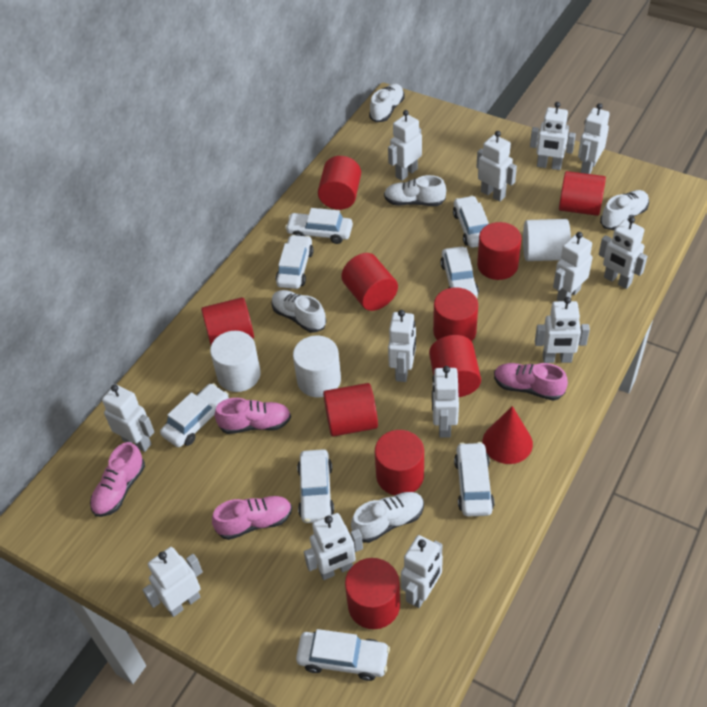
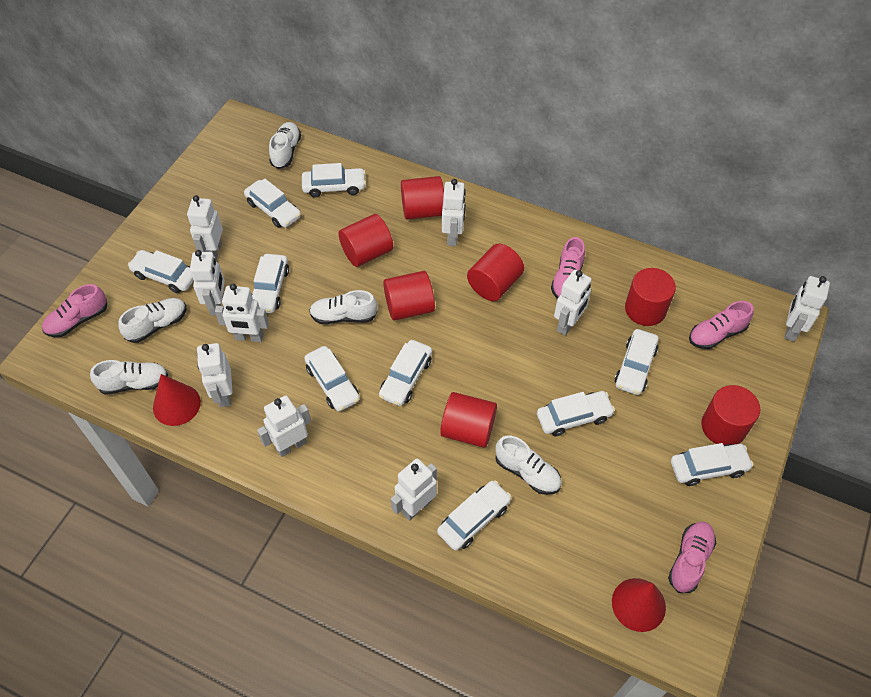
red cone: [483,406,533,464] = 1 -> [153,374,201,426] [612,578,666,632] = 2
red cylinder: [201,297,254,345] [318,156,361,210] [323,383,378,437] [341,253,398,311] [345,558,400,629] [375,430,424,495] [429,335,481,397] [433,287,478,342] [477,222,522,280] [559,171,606,216] = 10 -> [338,214,393,267] [383,271,435,321] [401,176,444,220] [440,392,497,448] [467,244,524,301] [625,268,676,326] [701,385,760,445] = 7
white car: [160,383,229,447] [276,235,314,289] [285,208,353,244] [296,629,390,681] [297,449,334,523] [440,247,479,298] [453,196,489,248] [454,442,494,516] = 8 -> [128,250,194,293] [244,178,301,228] [252,254,289,313] [302,163,366,197] [304,346,360,411] [379,340,432,406] [437,481,511,551] [537,391,615,436] [615,329,659,395] [671,443,753,486] = 10
white cylinder: [210,331,261,392] [293,336,341,398] [523,219,571,261] = 3 -> none = 0
white robot: [102,384,154,452] [143,547,203,617] [304,513,363,580] [388,110,422,181] [388,310,416,382] [401,535,443,608] [432,366,459,438] [476,131,517,202] [530,102,576,170] [535,297,590,363] [553,232,593,301] [578,103,610,174] [599,217,648,289] = 13 -> [187,195,223,261] [190,250,225,316] [197,343,233,407] [215,283,269,342] [257,395,311,457] [391,459,437,521] [442,179,466,246] [554,270,592,335] [784,276,830,342] = 9

